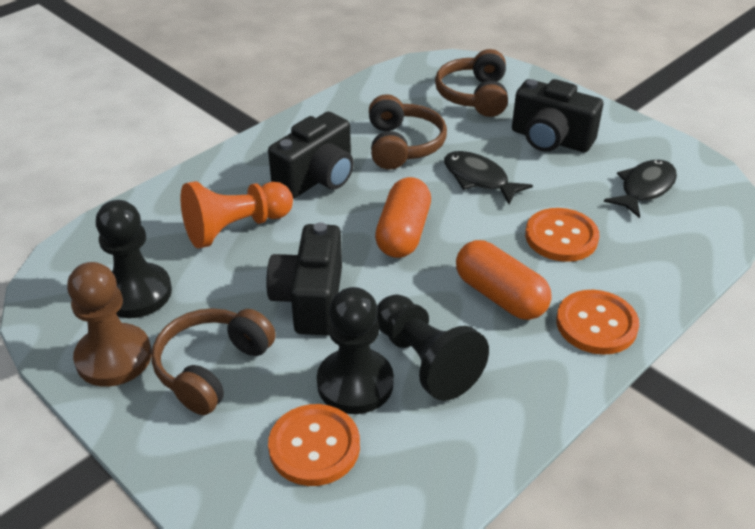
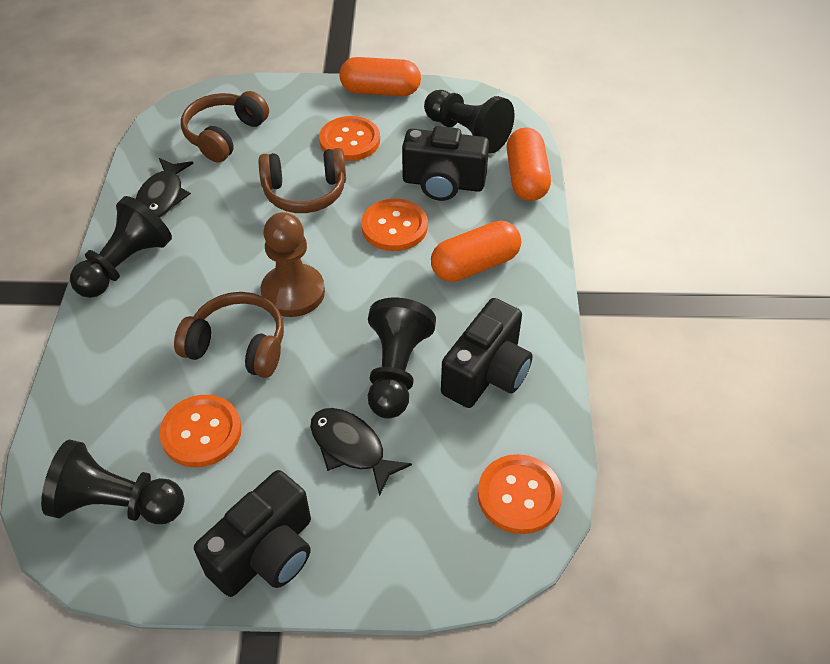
black pawn: [96,200,172,318] [317,287,394,414] [377,294,489,401] = 3 -> [41,439,185,524] [70,196,172,298] [368,298,436,419] [424,90,515,154] = 4
orange button: [268,404,360,486] [525,208,599,262] [556,290,639,355] = 3 -> [159,395,242,467] [319,116,380,161] [361,198,428,251] [478,454,562,534] = 4
orange capsule: [375,177,431,258] [456,240,552,320] = 2 -> [340,57,421,96] [431,221,521,282] [507,127,551,201] = 3
orange pawn: [181,181,293,248] = 1 -> none = 0

